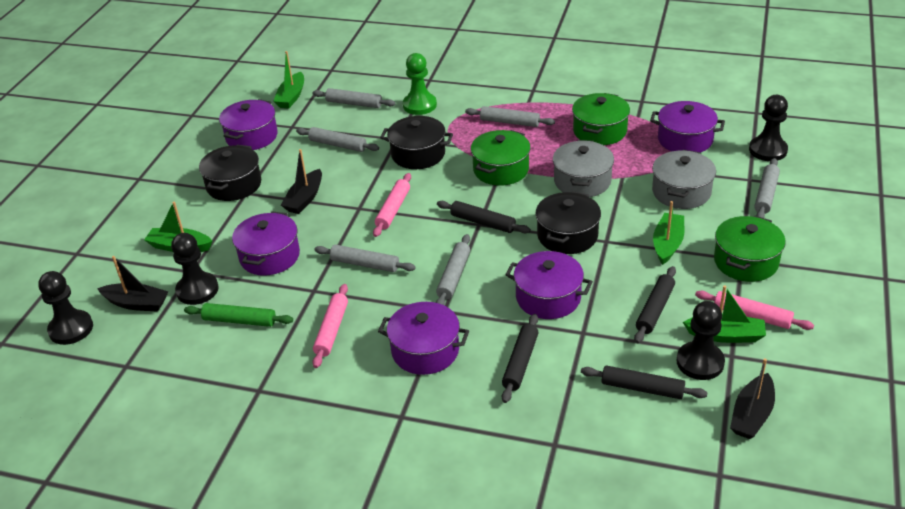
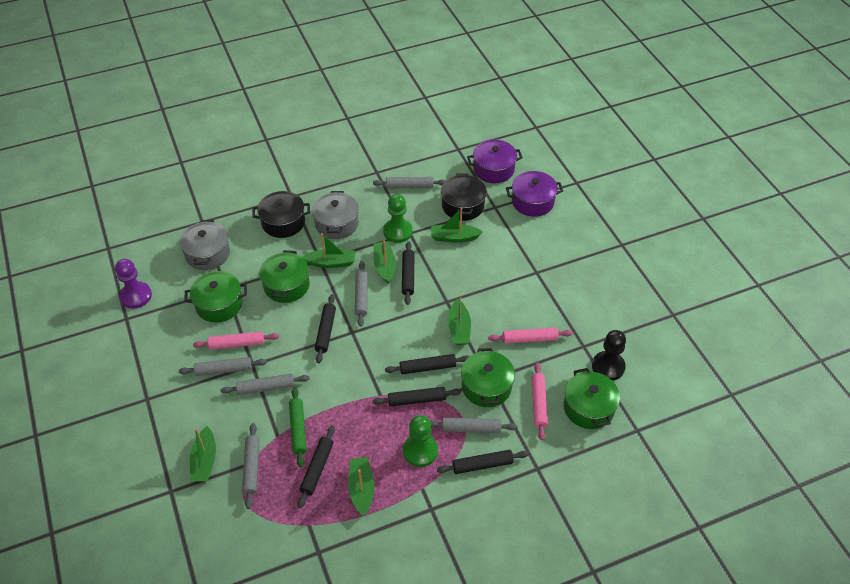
black boat: [97,256,169,312] [281,149,322,214] [730,358,775,439] = 3 -> none = 0
black pawn: [38,271,93,345] [171,233,219,305] [677,301,725,380] [749,95,788,161] = 4 -> [592,330,626,381] = 1
black pot: [199,145,261,201] [380,116,453,169] [536,191,601,254] = 3 -> [252,191,310,238] [441,173,487,221] = 2
black rolling pin: [437,201,531,233] [502,314,539,403] [581,365,708,399] [634,266,676,343] = 4 -> [298,426,335,508] [315,294,336,363] [373,387,461,407] [385,354,470,375] [402,242,414,305] [437,450,529,474] = 6
green boat: [144,202,212,252] [273,51,304,109] [653,201,684,265] [683,285,766,343] = 4 -> [190,426,216,481] [302,233,355,268] [348,457,374,516] [373,240,396,284] [431,207,483,243] [448,294,471,345] = 6
green pawn: [403,53,437,115] = 1 -> [383,194,412,243] [403,415,438,467] = 2
green pot: [471,130,530,186] [572,93,630,145] [714,216,786,282] = 3 -> [184,271,247,323] [259,250,310,303] [461,348,515,407] [564,368,620,429] = 4
purple pawn: none = 0 -> [115,259,152,309] = 1
purple pot: [219,99,278,150] [232,211,300,276] [378,302,469,375] [505,251,593,319] [650,101,725,153] = 5 -> [467,139,523,183] [506,171,563,217] = 2

